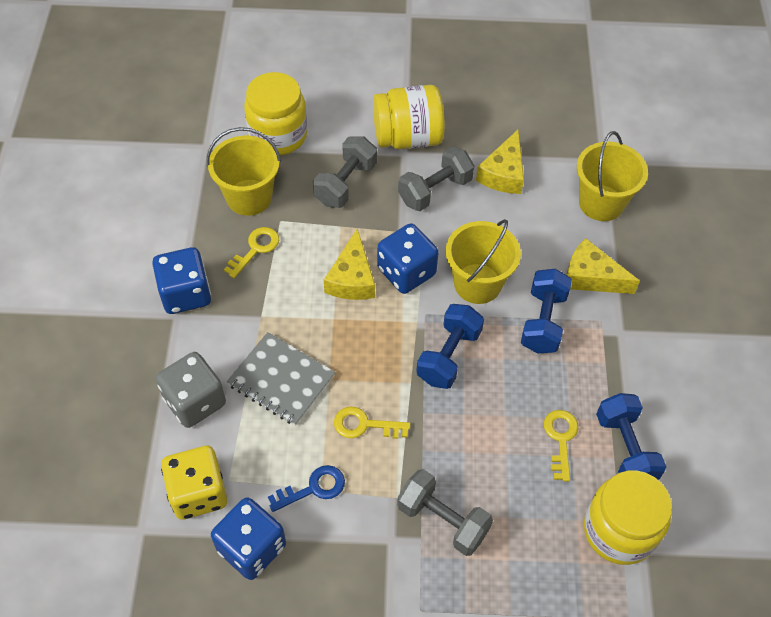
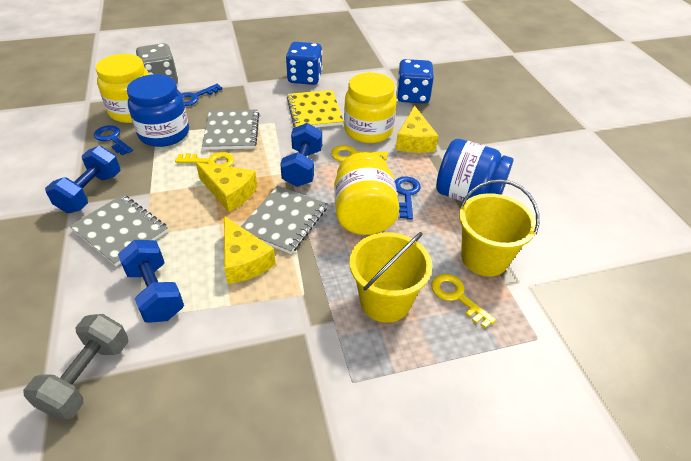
blue dice: [152,247,211,314] [211,497,286,580] [377,223,439,294] = 3 -> [286,42,322,85] [397,59,434,104] = 2
blue jar: none = 0 -> [127,74,189,147] [436,139,513,202] = 2
blue key: [268,465,345,512] = 1 -> [94,125,133,155] [182,84,222,106] [394,176,421,219] = 3
grey dumbbell: [313,137,377,208] [397,469,493,556] [398,146,475,211] = 3 -> [23,314,128,419] = 1
grey notebook: [227,332,335,426] = 1 -> [70,195,168,266] [202,110,259,150] [241,186,327,254] = 3
yellow bucket: [207,127,281,216] [446,219,521,304] [577,131,648,221] = 3 -> [349,232,432,323] [459,179,539,276] = 2
yellow dice: [161,446,227,520] = 1 -> none = 0
yellow notebook: none = 0 -> [287,90,344,127] = 1

